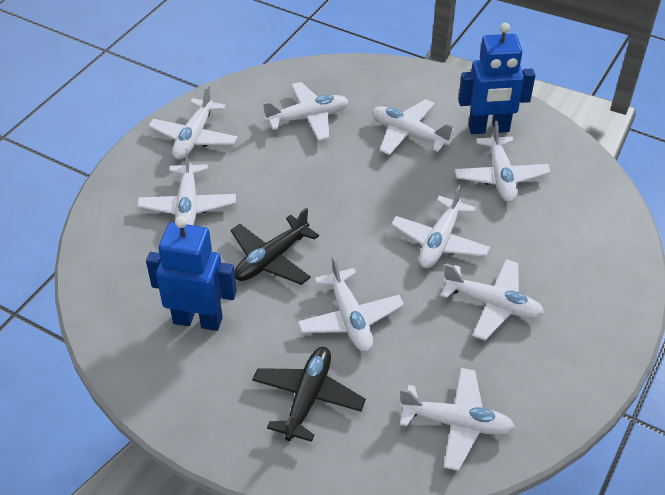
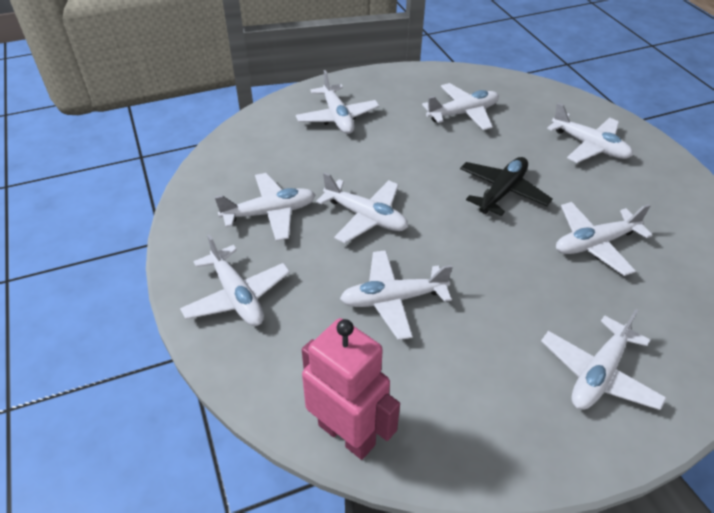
black plane: [230,208,319,285] [252,347,366,442] = 2 -> [460,157,552,216] = 1
blue robot: [146,216,237,331] [458,23,535,134] = 2 -> none = 0
pink robot: none = 0 -> [302,318,400,460] = 1

